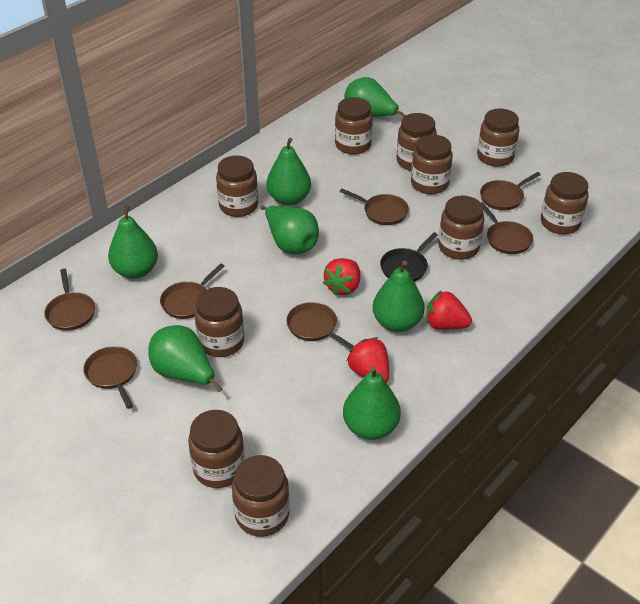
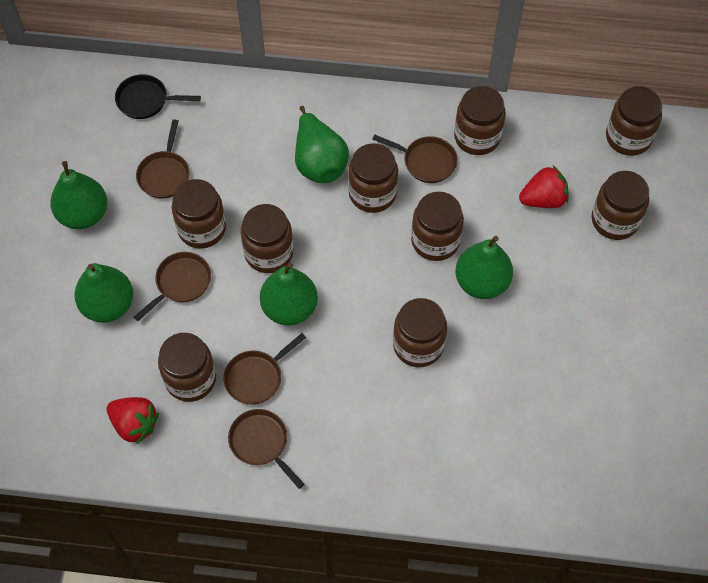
brown jar: [188,410,245,488] [194,287,244,357] [216,156,258,217] [232,455,290,537] [335,97,373,155] [396,113,437,171] [411,134,453,194] [438,195,484,260] [477,109,519,167] [541,172,589,234] = 10 -> [158,333,216,402] [172,179,226,249] [241,204,293,273] [348,143,398,213] [393,298,447,367] [411,192,464,261] [454,86,506,155] [592,171,649,240] [606,86,662,156] = 9
brown pan: [44,269,95,331] [83,346,137,409] [160,263,224,319] [286,302,354,349] [340,189,409,225] [480,172,541,210] [481,202,533,254] = 7 -> [134,252,211,321] [136,119,189,199] [223,333,306,405] [228,409,304,489] [372,135,458,183] = 5
green pear: [108,205,158,279] [148,325,222,392] [261,205,319,254] [266,138,311,206] [343,366,401,440] [344,77,406,118] [372,261,425,332] = 7 -> [51,161,107,229] [74,263,133,323] [260,262,318,325] [295,106,349,183] [455,236,513,299] = 5
red strawberry: [323,258,360,296] [347,337,389,382] [426,290,472,330] = 3 -> [107,397,159,445] [519,166,568,208] = 2

